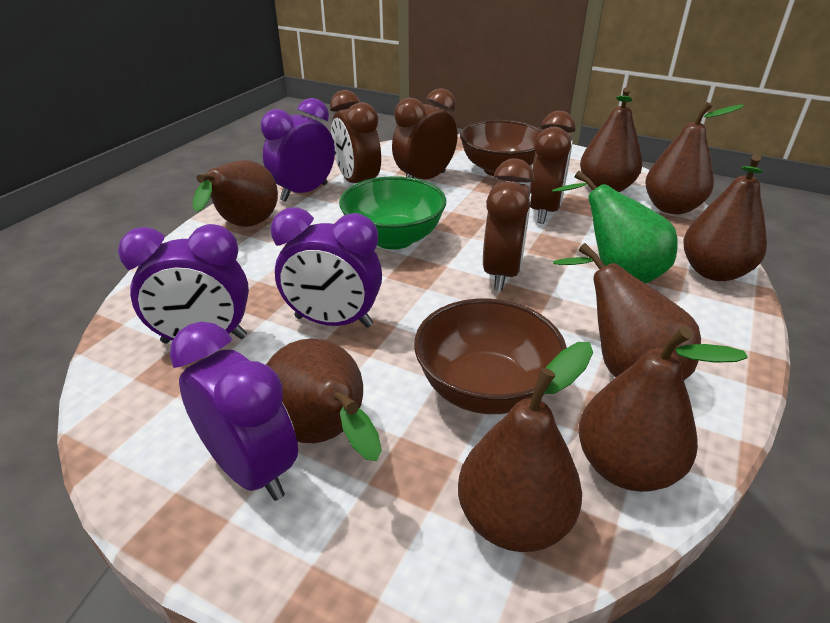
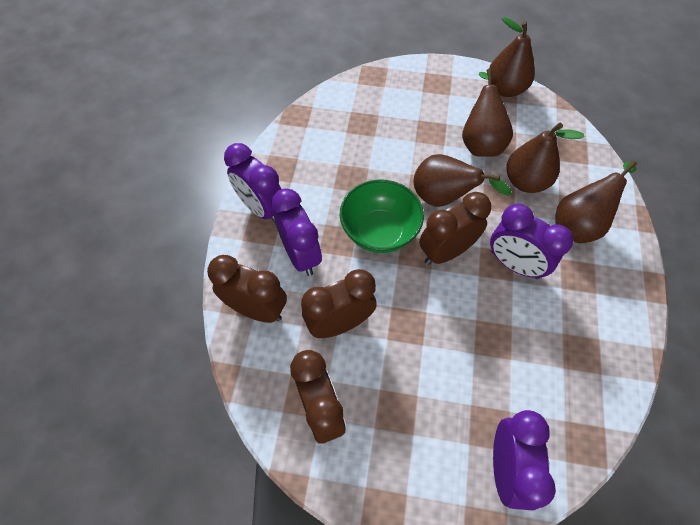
brown bowl: [414,299,567,414] [460,120,542,176] = 2 -> none = 0
brown pear: [193,160,278,227] [266,339,382,461] [458,342,593,552] [553,243,701,380] [578,326,748,492] [580,87,643,192] [645,102,744,214] [683,154,767,281] = 8 -> [414,154,512,207] [462,68,513,156] [489,17,535,97] [506,123,585,193] [555,160,637,243] = 5
green pear: [552,171,678,283] = 1 -> none = 0

